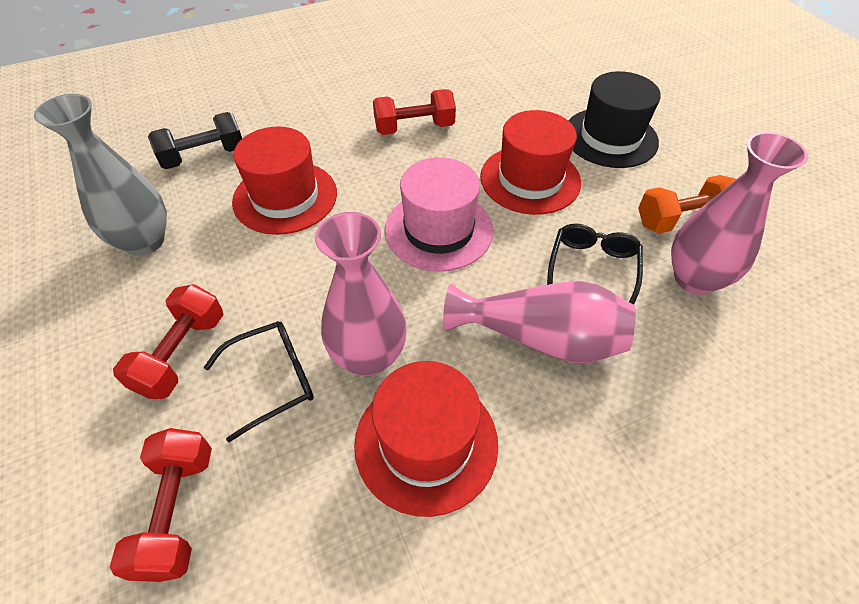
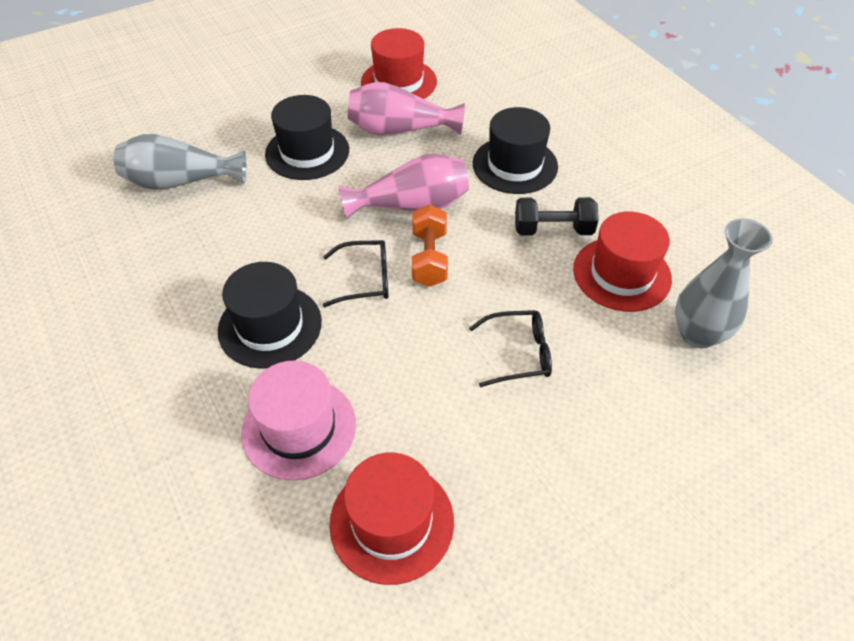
black hat: [568,71,661,168] = 1 -> [218,262,322,369] [265,95,349,180] [473,107,558,194] = 3
grey vase: [34,94,167,256] = 1 -> [114,134,246,190] [675,219,773,348] = 2
pink vase: [315,212,407,376] [443,281,636,363] [671,132,808,295] = 3 -> [339,153,469,219] [348,82,465,135] = 2
red dumbbell: [109,428,212,582] [113,284,223,399] [373,89,456,135] = 3 -> none = 0

